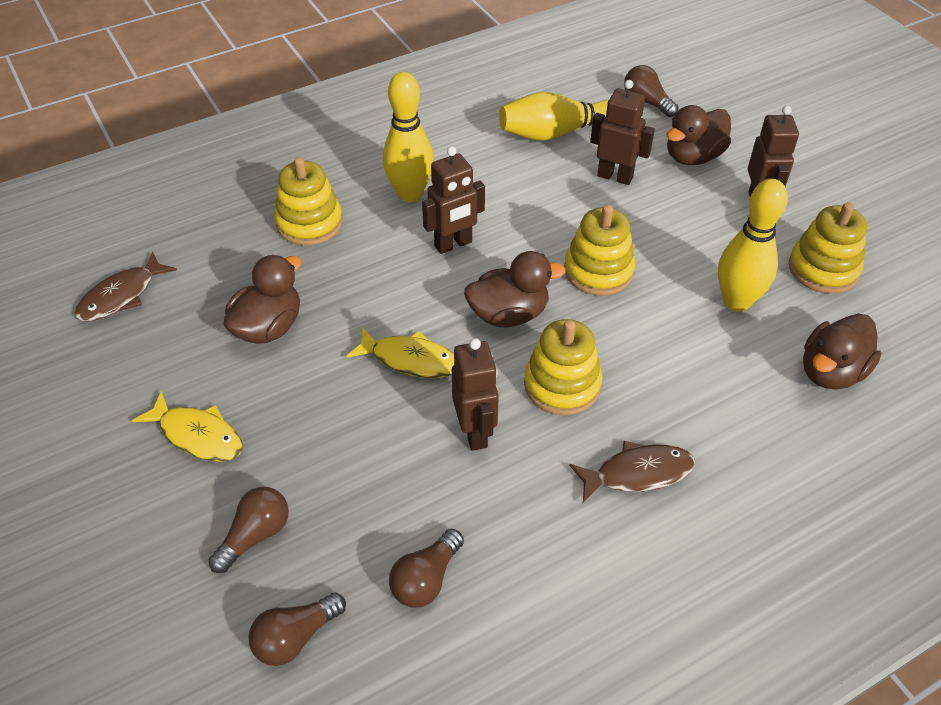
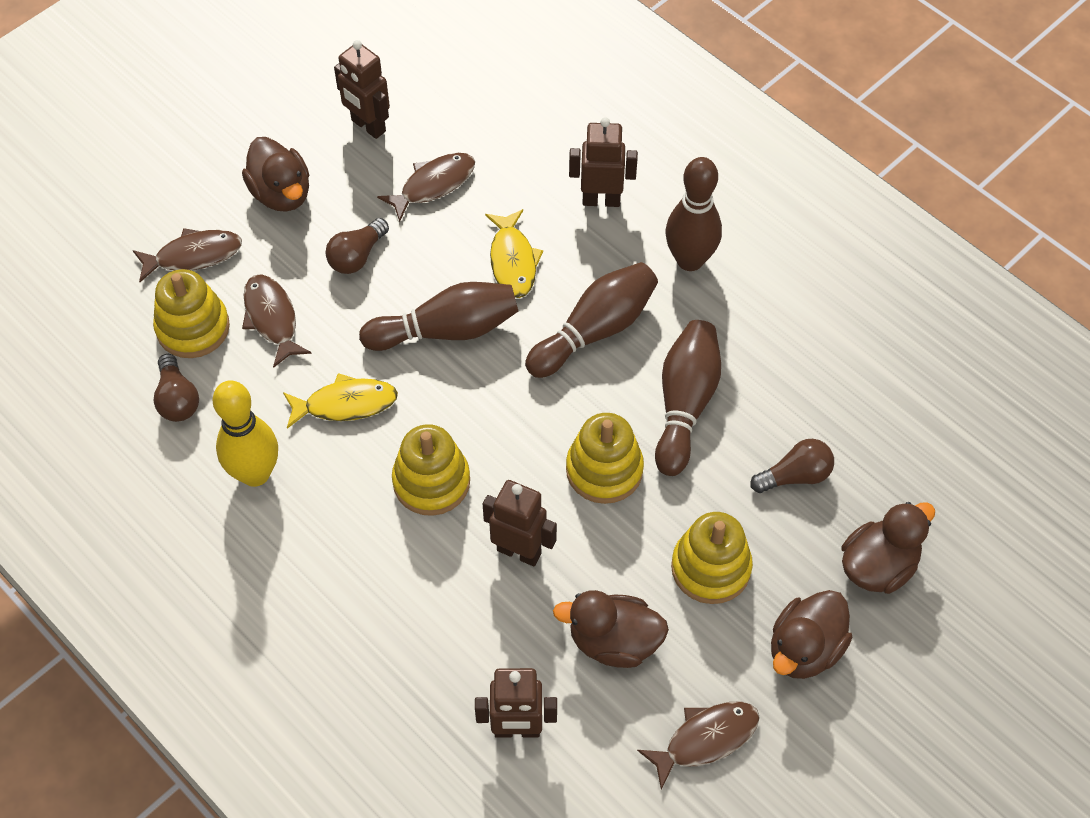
brown bowling pin: none = 0 -> [359,282,519,351] [525,262,658,378] [655,320,721,476] [665,157,722,271] = 4
brown fish: [74,251,177,321] [569,441,695,503] = 2 -> [133,228,242,282] [242,274,312,368] [377,153,475,222] [637,701,760,789] = 4
brown light bulb: [209,487,289,573] [248,593,346,666] [389,529,464,608] [624,65,679,117] = 4 -> [153,354,199,422] [325,218,389,274] [750,439,834,493] = 3
yellow bowling pin: [383,72,434,202] [499,92,609,141] [718,179,788,312] = 3 -> [213,380,278,487] = 1

